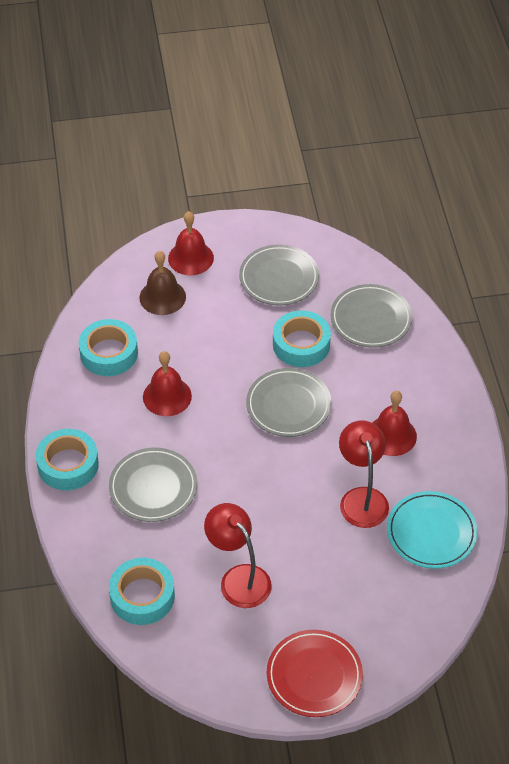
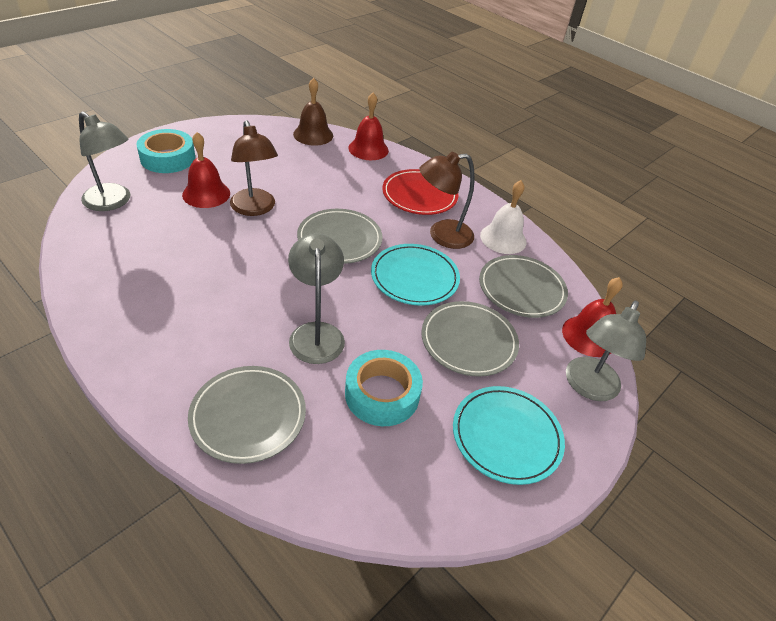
brown lamp: none = 0 -> [230,120,278,216] [420,152,475,249] = 2
grey lamp: none = 0 -> [79,111,130,211] [288,233,345,364] [566,301,646,401] = 3
red lamp: [204,503,271,608] [339,420,389,528] = 2 -> none = 0
turquoise plate: [387,491,478,569] = 1 -> [371,244,460,306] [453,386,565,485] = 2
turquoise tape: [36,429,99,490] [79,319,138,376] [109,558,175,625] [273,310,331,367] = 4 -> [136,129,195,173] [345,350,423,426] = 2
white bell: none = 0 -> [480,180,526,254] = 1

